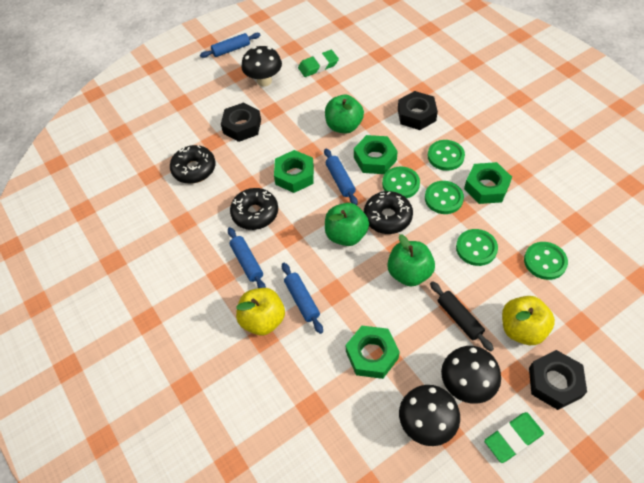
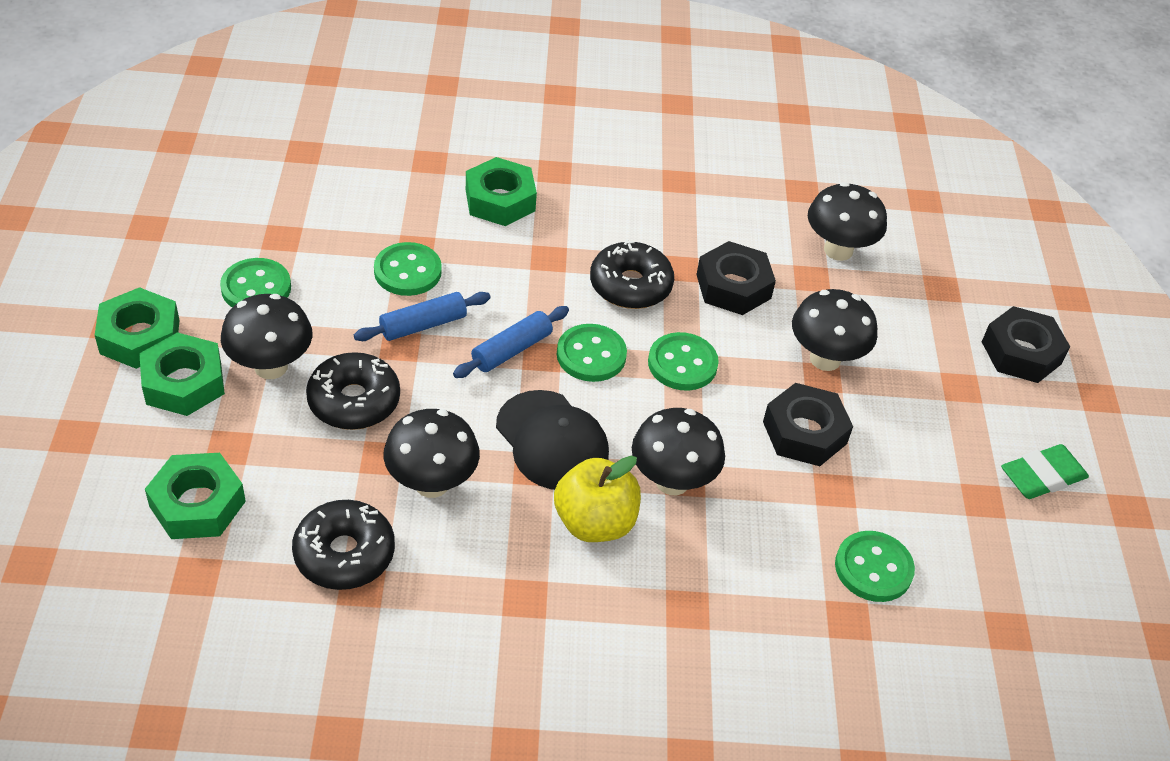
black cap: none = 0 -> [496,390,609,490] = 1
black mushroom: [241,46,282,87] [399,385,460,446] [441,346,501,404] = 3 -> [221,294,312,379] [383,409,480,498] [632,408,725,495] [792,289,877,371] [808,182,887,261] = 5
black rolling pin: [430,281,494,351] = 1 -> none = 0
blue rolling pin: [200,33,261,58] [228,227,266,288] [282,263,323,334] [324,148,358,205] = 4 -> [354,292,491,341] [453,306,569,378] = 2
green apple: [325,95,364,133] [325,203,369,246] [387,234,435,287] = 3 -> none = 0
green eraser: [298,50,339,77] [484,412,544,463] = 2 -> [1001,444,1089,499] = 1
yellow apple: [236,288,285,335] [502,296,555,345] = 2 -> [554,456,641,542] = 1

